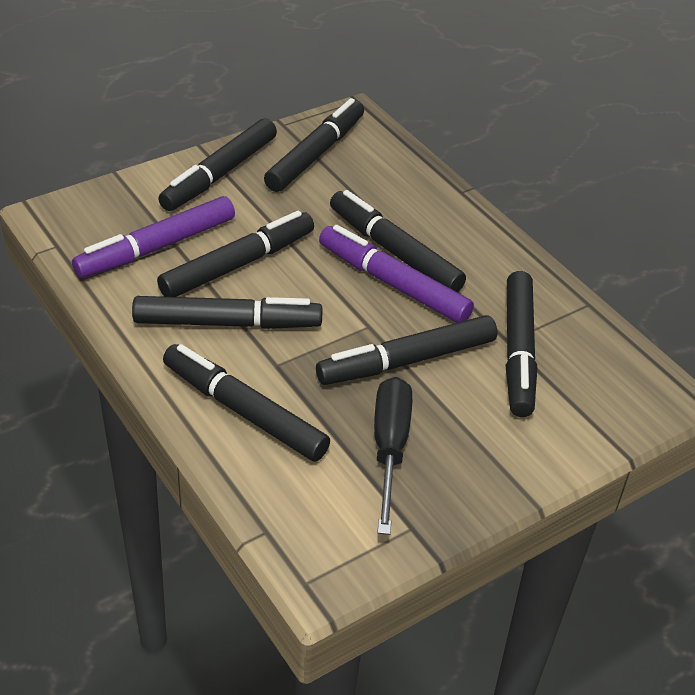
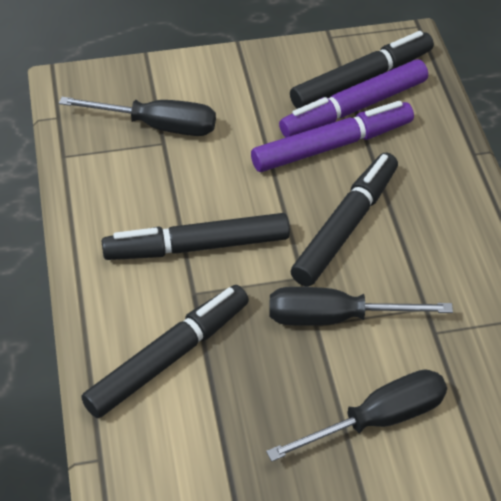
black marker: [132,296,322,329] [157,211,314,297] [158,118,277,211] [163,344,330,462] [264,98,364,192] [316,315,498,385] [330,190,466,292] [506,271,537,417] = 8 -> [81,285,249,418] [102,213,290,260] [290,31,434,109] [291,153,398,286] = 4
black screwdriver: [374,377,412,535] = 1 -> [59,97,216,136] [266,369,447,462] [269,287,453,326] = 3

